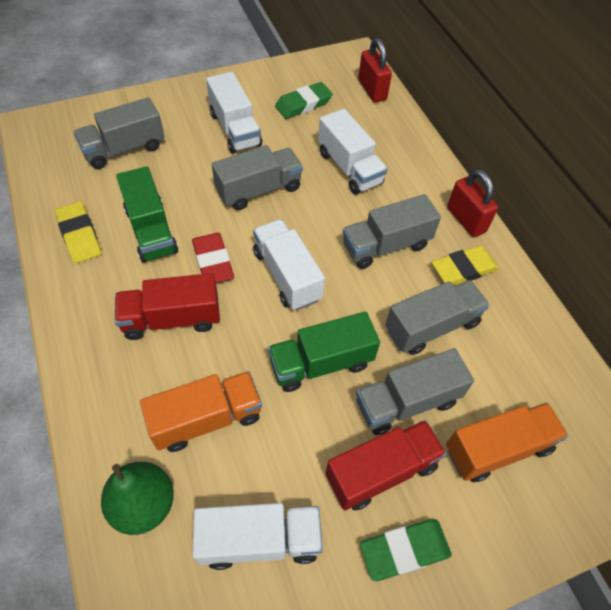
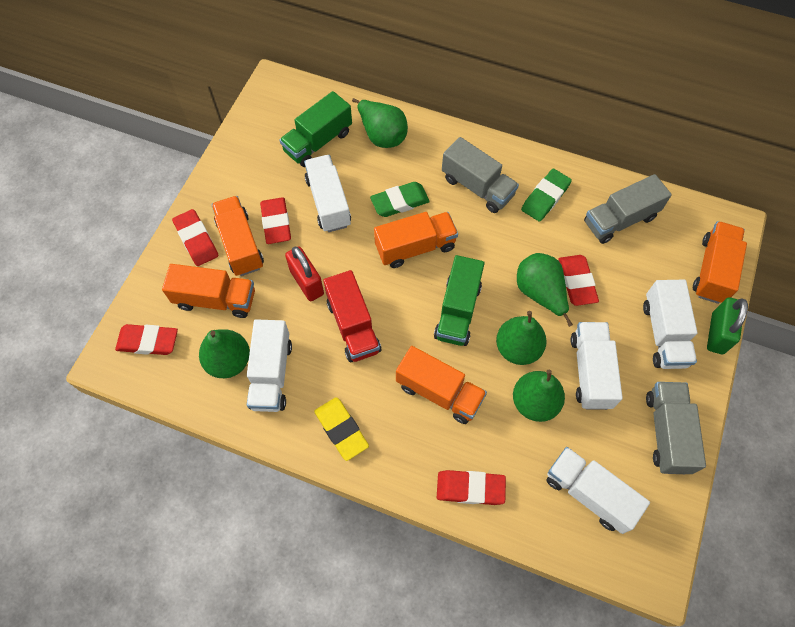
green padlock: none = 0 -> [707,297,748,354] = 1
green pear: [101,462,174,535] = 1 -> [199,329,250,378] [352,98,408,148] [496,311,547,365] [513,370,565,422] [517,253,573,327] = 5
grey truck: [73,97,164,169] [212,145,303,210] [343,194,441,269] [356,348,474,435] [385,280,490,355] = 5 -> [442,137,519,213] [584,174,672,244] [646,382,706,474] = 3
orange truck: [140,371,262,452] [446,402,568,482] = 2 -> [162,264,255,318] [211,196,264,276] [374,212,458,268] [396,346,487,424] [693,221,747,304] = 5
red eraser: [192,233,234,283] = 1 -> [115,324,178,355] [172,209,219,266] [260,197,291,244] [437,470,506,505] [558,255,599,306] = 5
red padlock: [358,38,392,102] [447,169,498,237] = 2 -> [285,247,324,301] = 1
red truck: [115,273,220,340] [325,420,446,511] = 2 -> [323,270,381,362] = 1
white truck: [192,503,323,570] [206,72,262,154] [253,219,325,311] [318,109,387,195] = 4 -> [247,319,292,412] [304,155,351,232] [546,447,650,534] [570,322,623,410] [643,280,697,369] = 5
yellow eraser: [55,202,101,263] [432,246,499,285] = 2 -> [314,397,369,461] = 1

